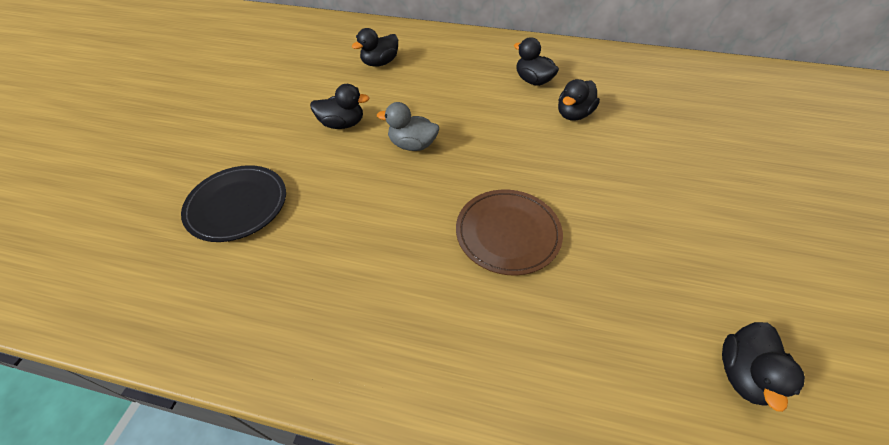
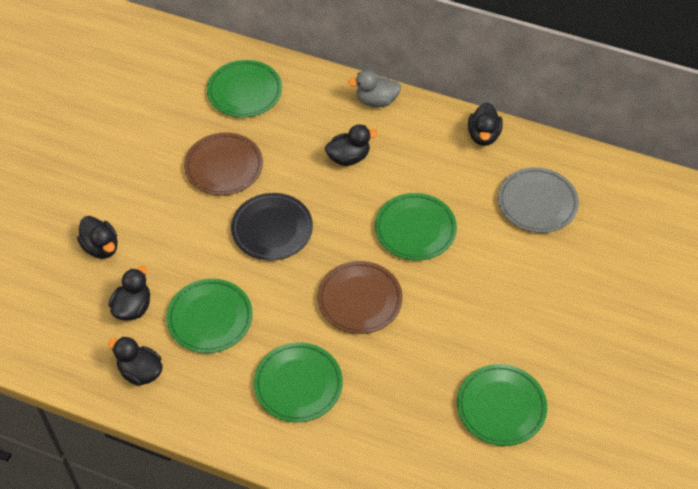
brown plate: [456,190,563,275] = 1 -> [184,132,263,195] [317,261,403,334] = 2
green plate: none = 0 -> [166,279,253,353] [207,60,282,117] [254,342,343,422] [375,193,457,261] [457,364,547,446] = 5
grey plate: none = 0 -> [498,167,579,233] = 1

